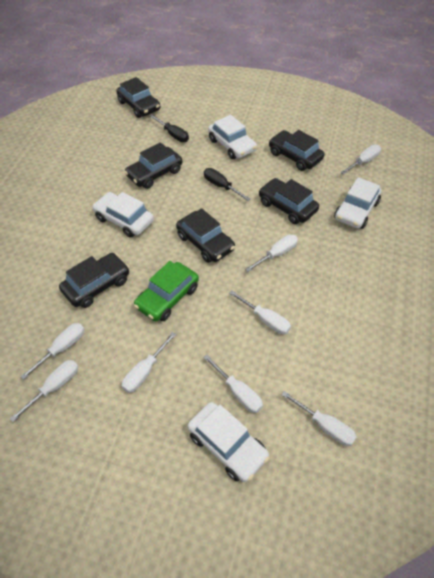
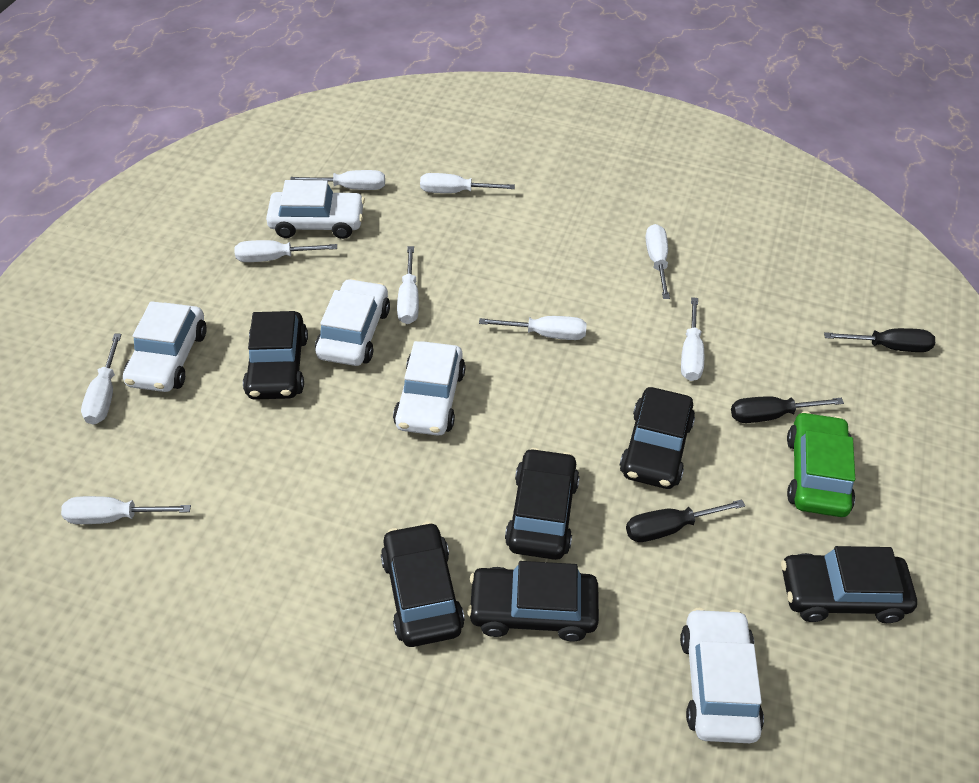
black screwdriver: [150,115,189,142] [204,168,250,201] = 2 -> [626,499,745,542] [731,396,844,423] [824,328,935,352] = 3
white car: [92,192,154,238] [188,402,269,482] [208,115,257,159] [334,177,381,229] = 4 -> [123,301,207,392] [266,180,365,239] [315,278,390,366] [393,341,466,436] [680,608,764,743] = 5
white screwdriver: [10,360,78,422] [20,323,85,380] [122,332,176,393] [203,354,263,413] [229,291,291,334] [245,234,298,272] [281,391,357,446] [340,145,381,174] = 8 -> [61,496,191,524] [81,334,122,425] [234,240,337,262] [290,170,385,190] [397,246,419,324] [420,173,515,193] [479,316,587,340] [646,224,670,299] [681,297,704,381] = 9

